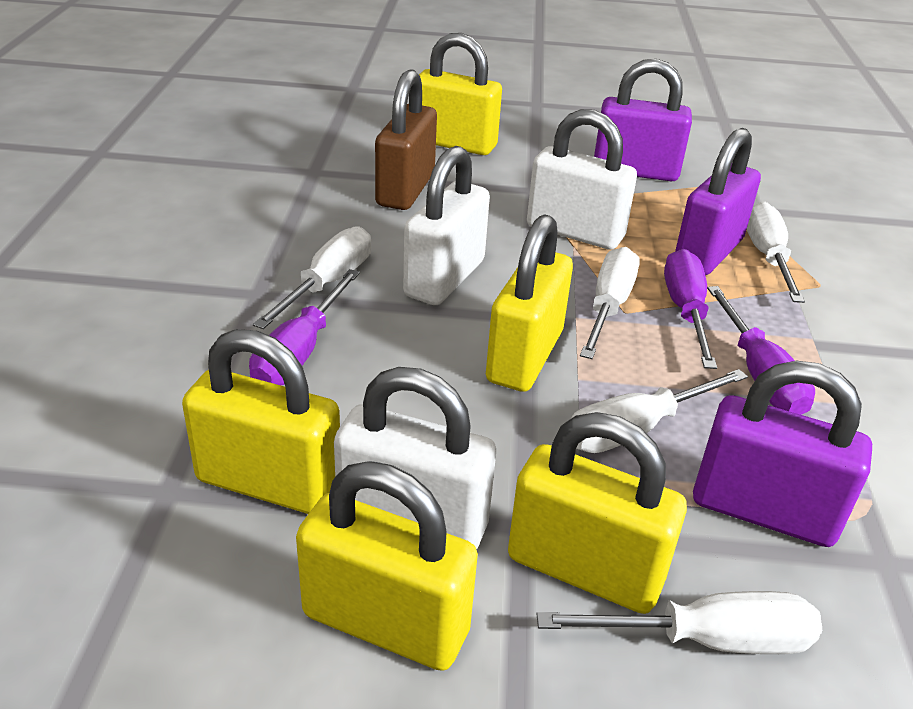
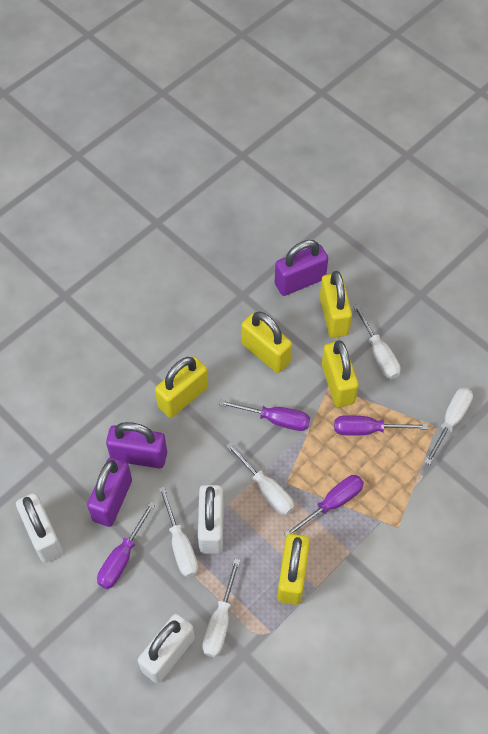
brown padlock: [375,69,437,210] = 1 -> none = 0
purple screwdriver: [249,269,360,386] [664,249,717,369] [707,286,815,415] = 3 -> [97,501,156,589] [219,399,310,431] [284,475,364,537] [334,415,428,436] = 4

